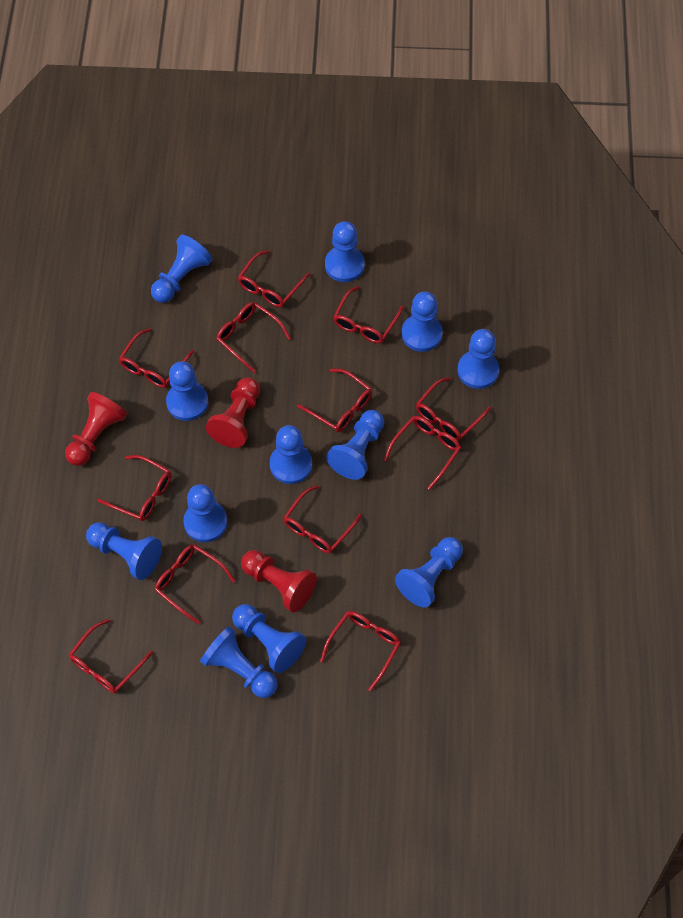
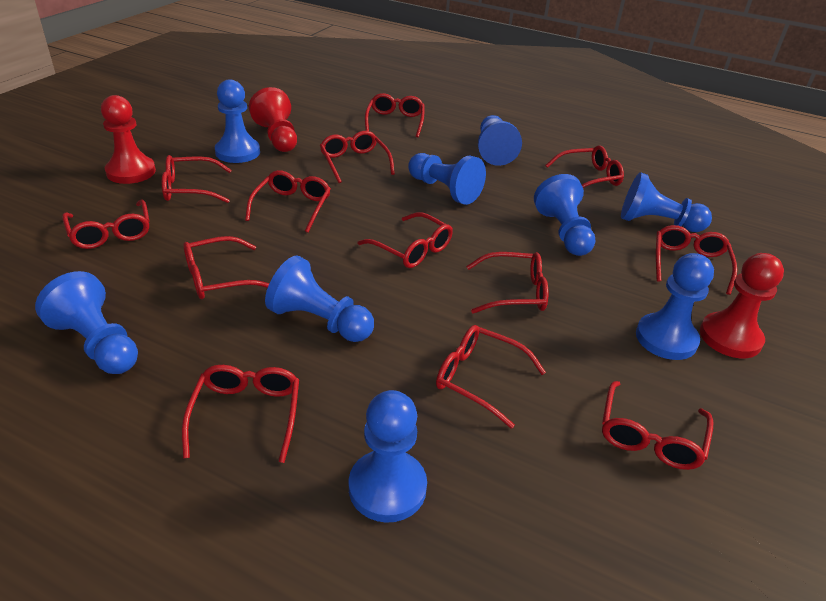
blue pawn: [86,522,162,580] [151,235,212,303] [166,361,208,421] [183,484,227,543] [200,626,278,698] [232,604,306,673] [270,425,312,484] [325,221,365,282] [326,410,384,480] [395,537,463,608] [402,292,443,352] [457,329,499,389] = 12 -> [35,271,138,374] [215,79,260,163] [265,255,374,342] [349,390,427,523] [408,153,486,205] [478,115,522,166] [534,174,595,256] [621,172,712,232] [636,253,714,360] = 9
red glasses: [68,619,153,694] [97,455,171,521] [119,328,194,388] [155,544,236,624] [216,302,291,373] [238,250,310,307] [283,485,362,553] [297,369,372,432] [320,611,401,691] [333,286,404,343] [384,416,461,490] [416,377,491,441] = 12 -> [62,199,149,249] [162,155,232,203] [182,365,299,463] [183,236,269,299] [245,170,331,233] [320,131,395,183] [357,212,453,268] [365,93,424,137] [436,325,546,429] [466,252,548,314] [545,145,624,188] [602,381,713,470] [656,225,737,295] = 13

